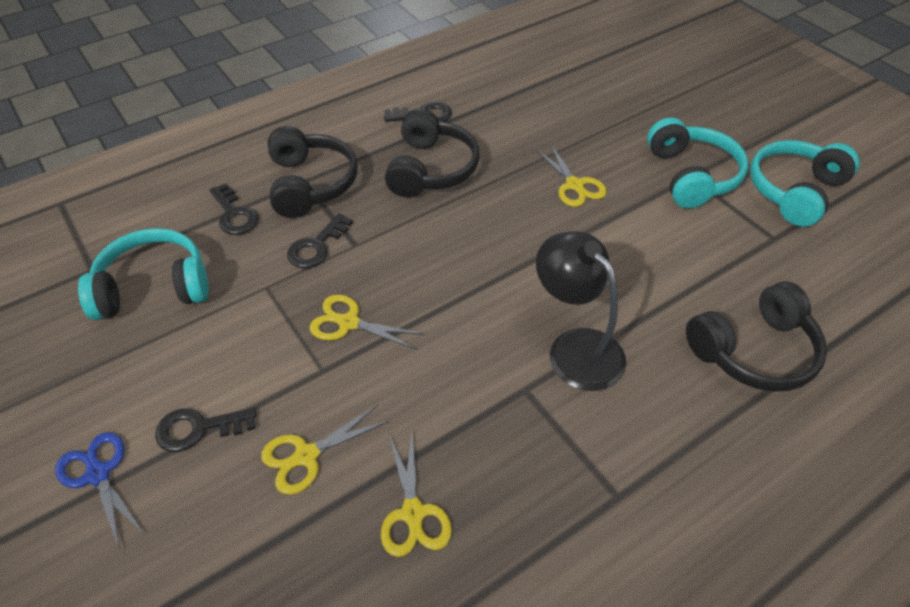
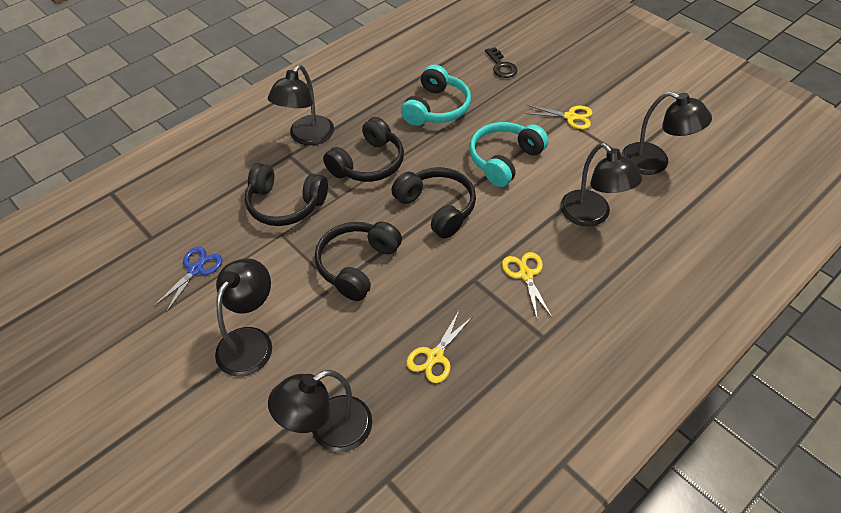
black headphones: [268,126,358,218] [385,109,480,197] [686,281,827,392] = 3 -> [245,163,328,226] [315,222,402,301] [323,117,404,182] [391,167,476,239] = 4
black key: [155,407,257,452] [209,183,259,235] [287,213,353,268] [384,102,452,122] = 4 -> [485,47,517,78] = 1
black lamp: [536,231,626,391] = 1 -> [215,258,272,377] [268,65,334,145] [268,370,372,452] [560,143,642,226] [621,91,712,175] = 5
turquoise headphones: [78,228,209,320] [647,118,748,208] [750,140,860,227] = 3 -> [401,65,471,126] [470,122,549,187] = 2
yellow scissors: [261,405,389,495] [310,295,424,350] [381,432,452,557] [535,144,607,207] = 4 -> [406,311,473,383] [502,252,552,318] [525,105,592,129] = 3

